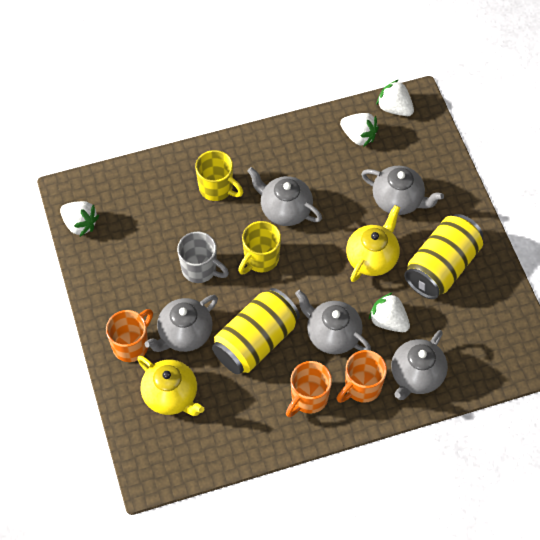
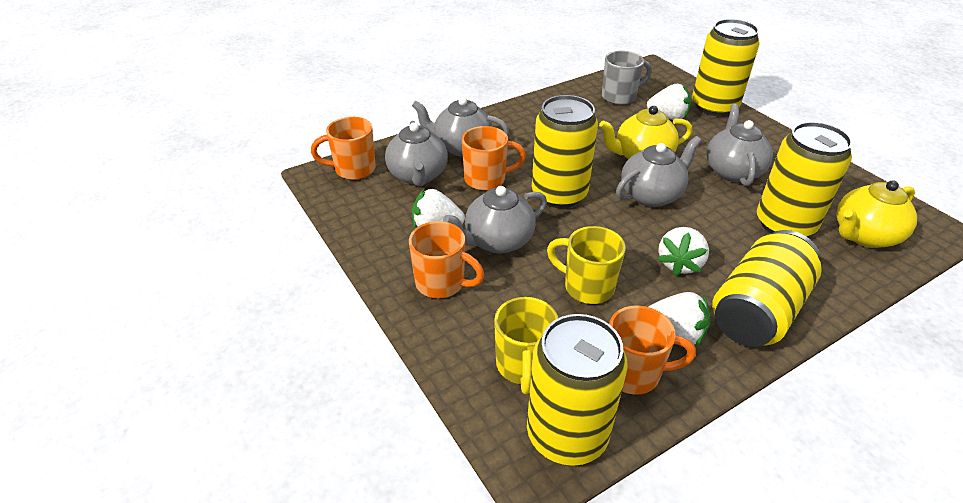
orange mug: [106,309,153,362] [286,361,332,417] [337,350,387,403] = 3 -> [311,117,376,180] [409,221,485,298] [462,126,526,191] [609,305,696,395] = 4
yellow can: [212,288,300,374] [404,214,483,299] = 2 -> [527,314,628,466] [532,95,598,208] [692,19,760,116] [712,230,822,347] [757,122,853,237] = 5

